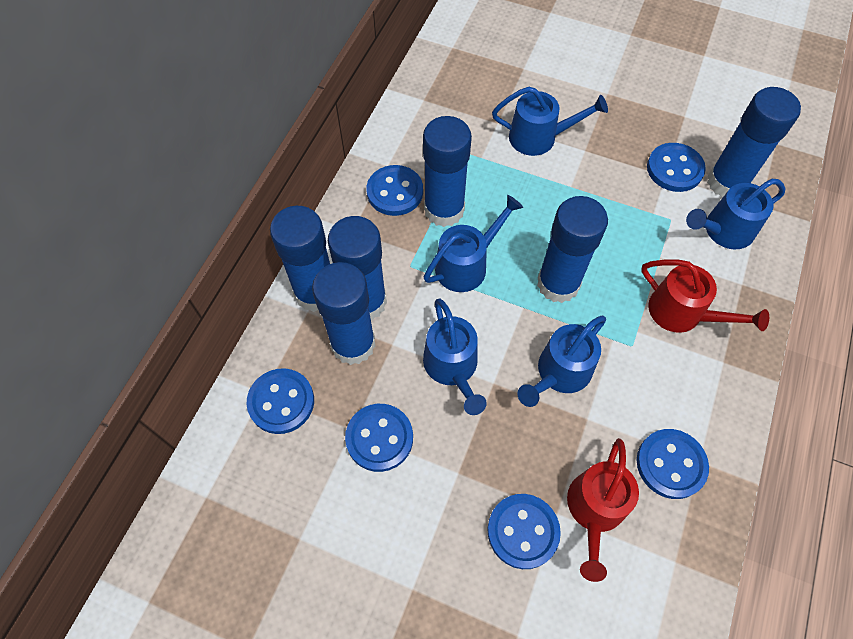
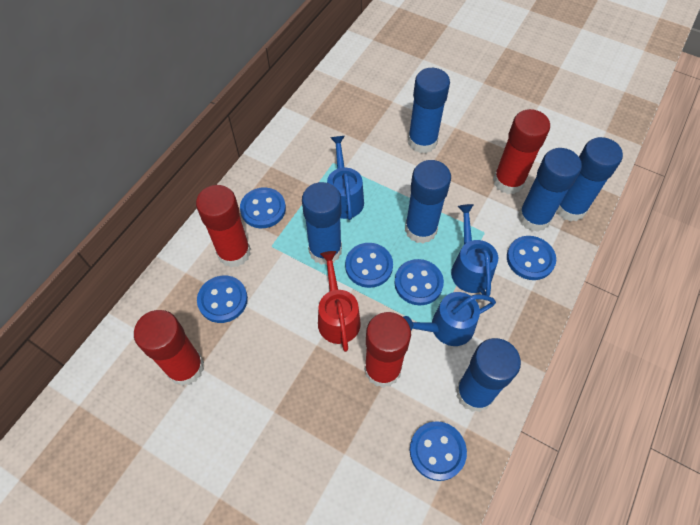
blue watering can: [423,298,487,415] [424,195,523,292] [492,87,608,156] [518,316,606,407] [686,179,785,249] = 5 -> [327,136,364,220] [403,292,496,346] [451,204,498,296] = 3
red glue stick: none = 0 -> [134,310,204,386] [196,185,251,267] [364,312,411,388] [493,109,550,194] = 4
red watering can: [567,438,639,582] [641,260,769,333] = 2 -> [318,251,361,352] = 1

